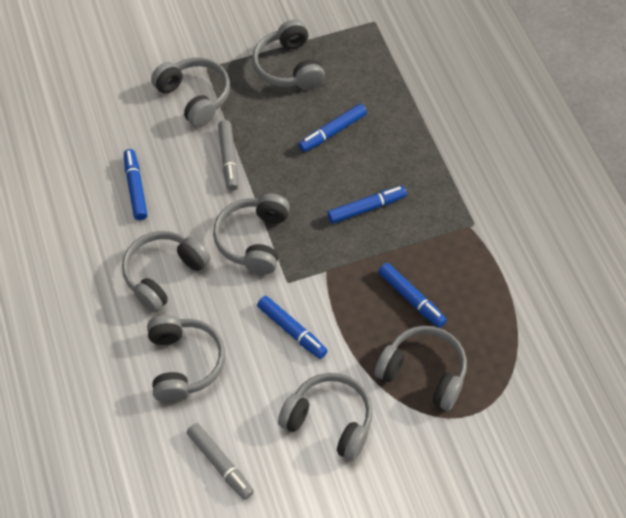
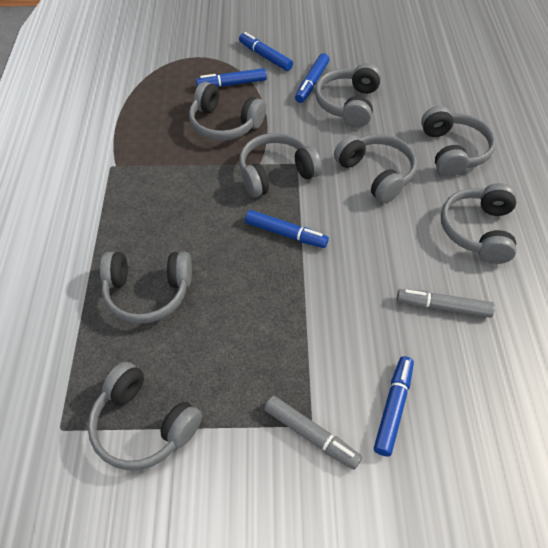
grey headphones: [122,231,210,312] [147,315,225,402] [151,57,230,127] [213,194,290,274] [252,19,325,90] [278,373,373,461] [374,326,467,411] = 7 -> [88,362,202,470] [100,252,192,324] [189,82,266,141] [239,133,322,198] [315,63,381,127] [334,134,417,203] [421,106,496,177] [441,183,517,264] = 8

